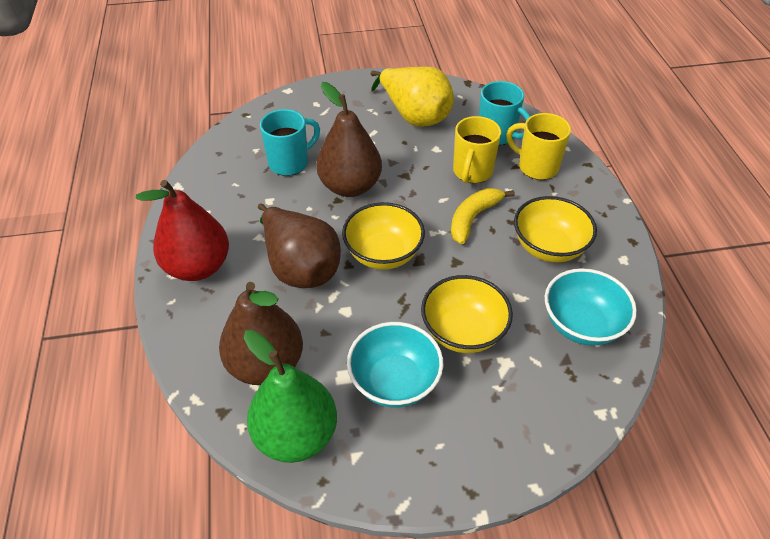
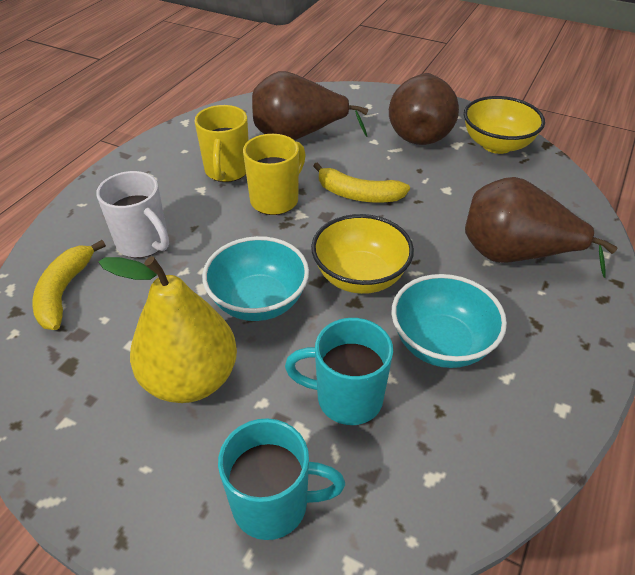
green pear: [244,330,337,463] = 1 -> none = 0
red pear: [136,180,229,281] = 1 -> none = 0
white mug: none = 0 -> [96,171,169,258] = 1
yellow banana: [451,188,515,244] = 1 -> [32,240,106,330] [313,162,410,203] = 2
yellow bowl: [342,202,425,270] [421,275,513,353] [514,196,597,262] = 3 -> [311,214,414,294] [464,96,545,154] = 2

